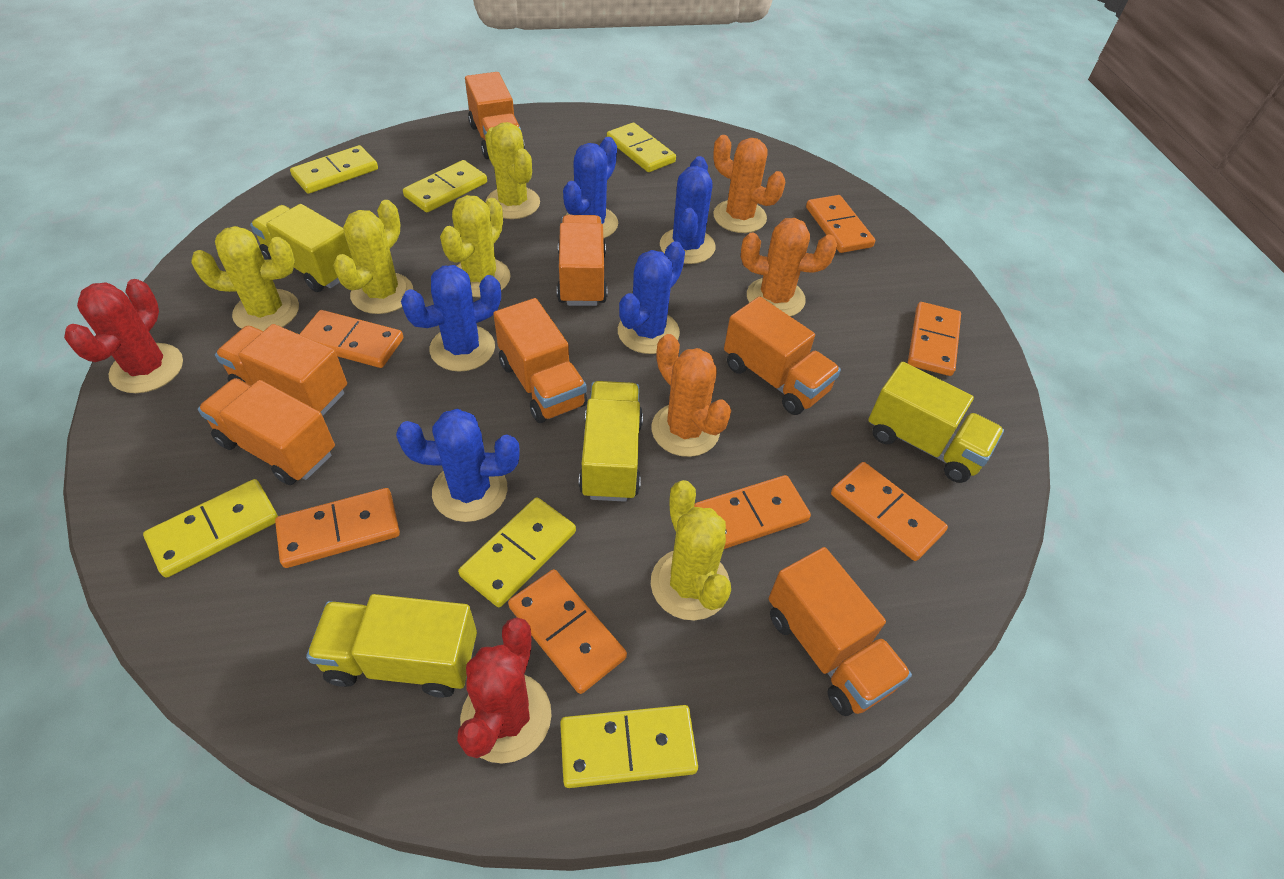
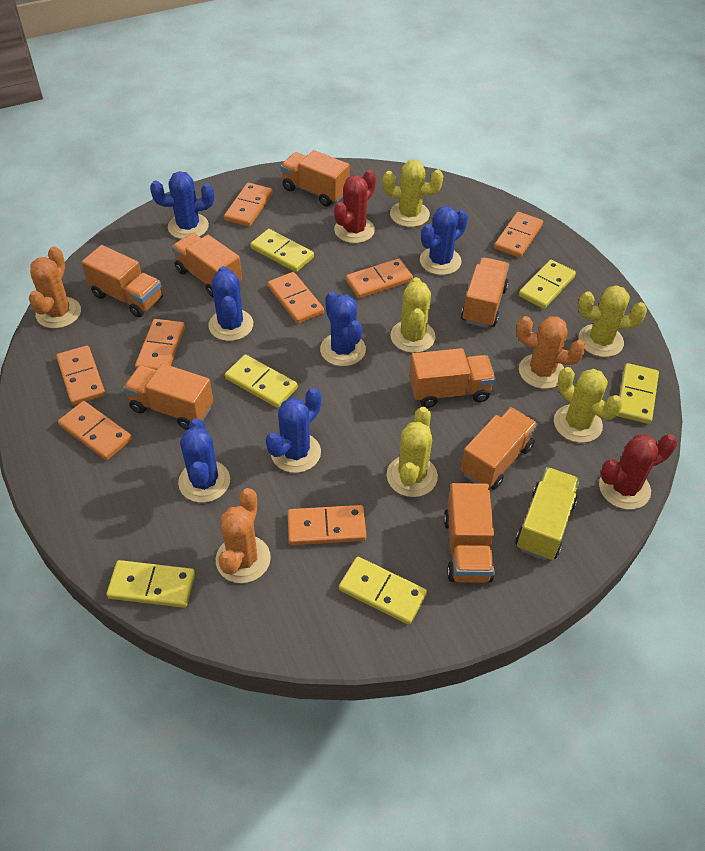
blue cactus: [396,409,520,522] [401,265,501,372] [563,137,618,238] [618,241,685,354] [660,156,716,264] = 5 -> [150,171,214,239] [178,418,230,503] [208,266,253,341] [266,388,321,473] [320,291,366,366] [420,206,468,275] = 6
orange domino: [275,488,400,568] [299,310,403,368] [508,569,627,694] [694,475,811,549] [806,195,875,253] [831,462,948,561] [908,302,961,376] = 7 -> [56,345,105,405] [58,401,132,460] [135,319,185,370] [224,183,273,227] [268,272,324,324] [288,505,366,545] [346,258,413,298] [494,212,543,258] = 8
orange truck: [198,378,335,485] [215,324,347,416] [465,72,525,159] [493,298,588,423] [557,215,607,306] [724,296,841,415] [769,547,912,716] = 7 -> [81,245,163,317] [123,363,213,430] [172,233,242,298] [280,150,350,206] [409,348,496,408] [444,483,494,583] [460,407,538,490] [461,257,509,328] = 8
yellow truck: [250,204,352,292] [306,594,477,697] [579,381,643,502] [868,362,1004,483] = 4 -> [515,467,580,561] = 1

